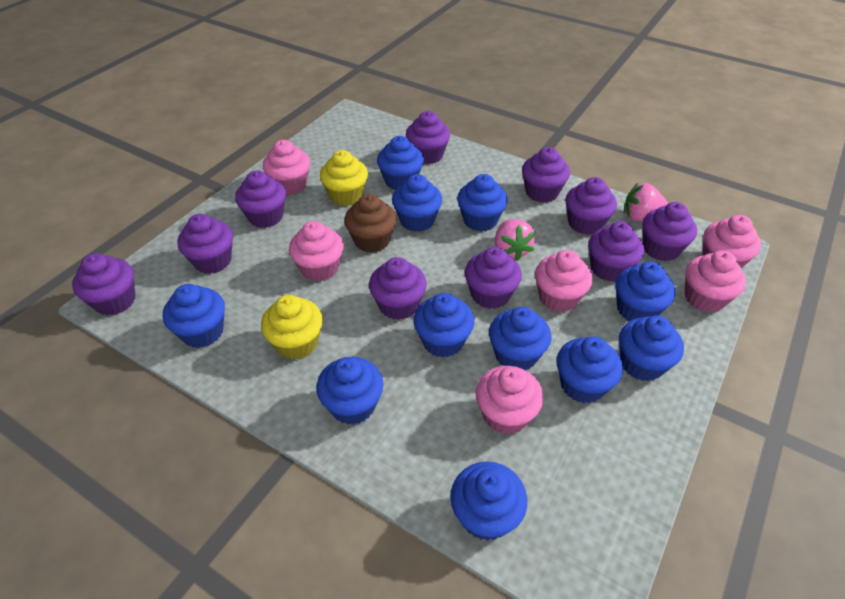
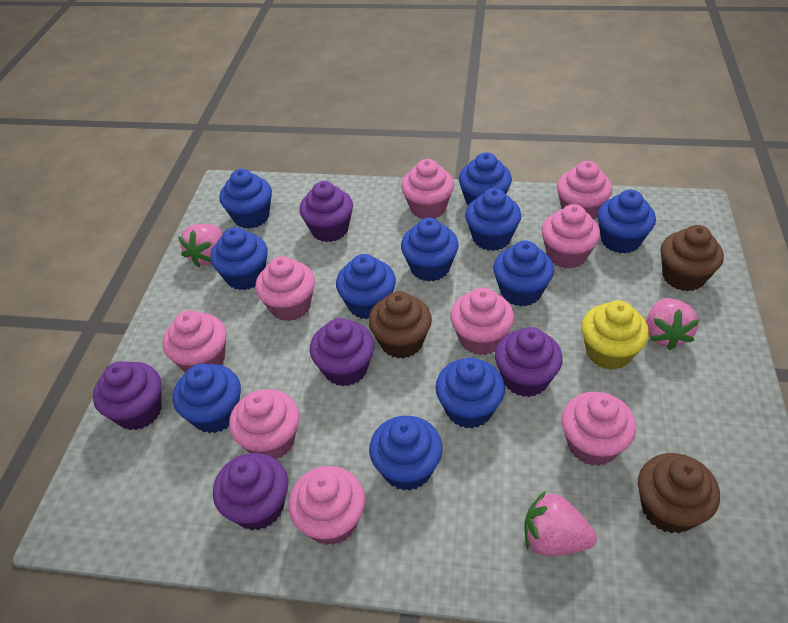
brown cupcake: [344,194,396,253] = 1 -> [369,291,432,359] [638,453,720,534] [660,225,724,291] = 3
pink cupcake: [263,140,310,195] [289,221,344,282] [476,366,544,435] [535,250,593,312] [685,251,746,313] [702,215,761,268] = 6 -> [163,310,227,373] [229,389,299,460] [255,256,315,321] [288,466,365,545] [401,159,454,219] [450,287,514,355] [541,204,600,269] [557,161,612,219] [562,392,636,466] = 9
pink strawberry: [495,219,535,261] [624,183,668,221] = 2 -> [178,224,223,267] [524,491,597,556] [646,298,699,350] = 3
purple cupcake: [72,253,135,315] [177,214,233,274] [235,171,286,228] [369,257,427,320] [406,111,450,164] [465,247,522,309] [522,147,570,203] [565,177,617,235] [588,221,644,282] [642,202,697,261] = 10 -> [93,361,162,430] [213,453,288,530] [299,181,353,242] [310,318,374,386] [495,327,563,397] = 5
yellow cupcake: [261,295,323,360] [320,150,368,206] = 2 -> [581,300,649,370] = 1

